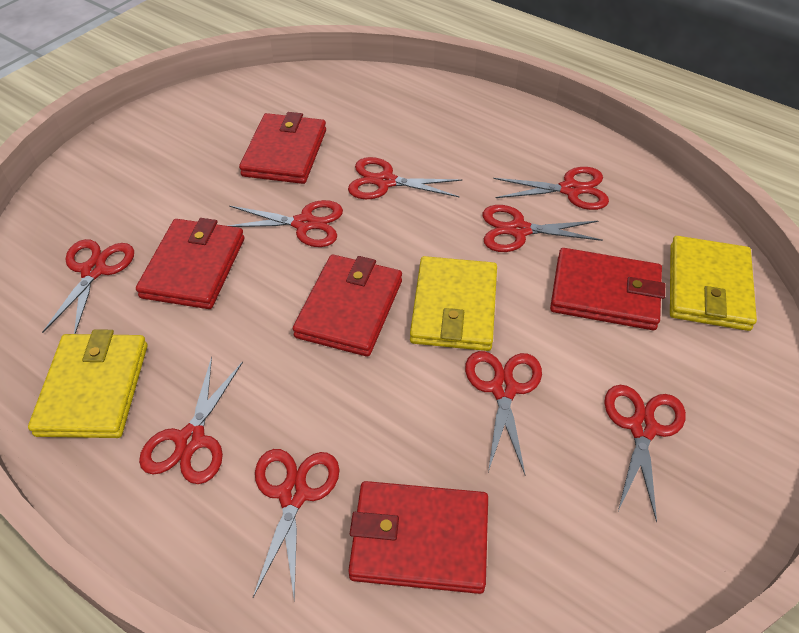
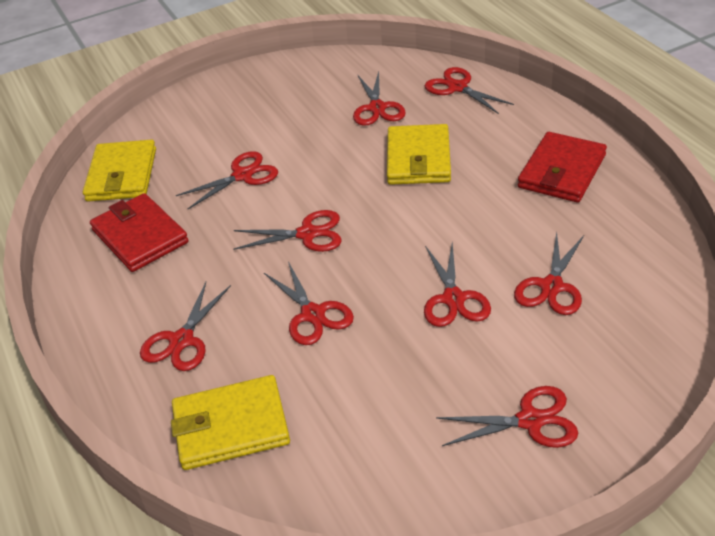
red wallet: [136,218,244,309] [239,112,326,184] [293,254,402,357] [348,481,488,594] [550,248,665,330] = 5 -> [90,193,189,272] [518,132,607,203] = 2

